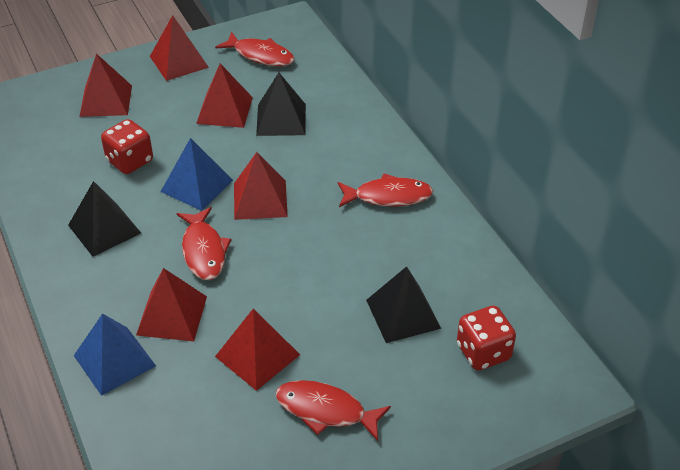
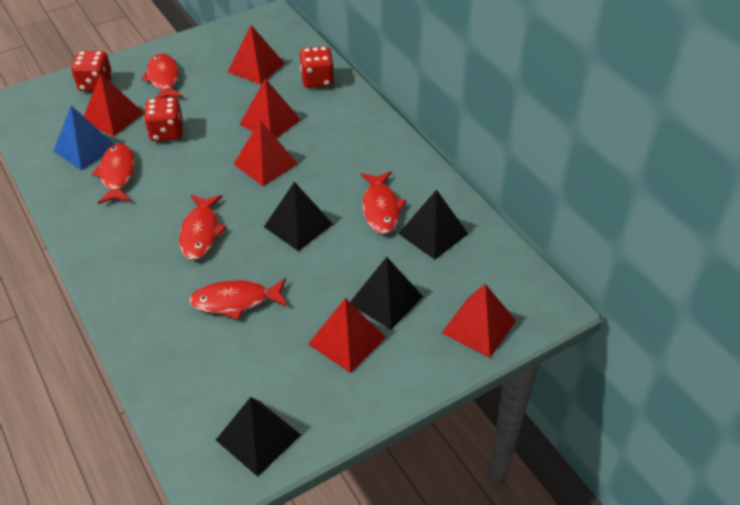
black pyramid: [68,181,141,257] [256,73,306,136] [366,266,441,343] = 3 -> [216,397,301,477] [264,182,333,251] [350,257,423,330] [398,190,468,260] = 4
blue pyramid: [74,313,156,396] [161,138,233,211] = 2 -> [53,106,115,170] = 1
red dice: [101,119,153,174] [457,306,516,370] = 2 -> [71,51,113,91] [144,97,183,141] [300,46,334,88] = 3
red fish: [176,207,231,280] [215,32,295,66] [275,380,391,441] [338,174,433,207] = 4 -> [91,144,135,204] [141,53,183,98] [179,195,227,260] [189,278,288,320] [361,171,406,234] = 5

